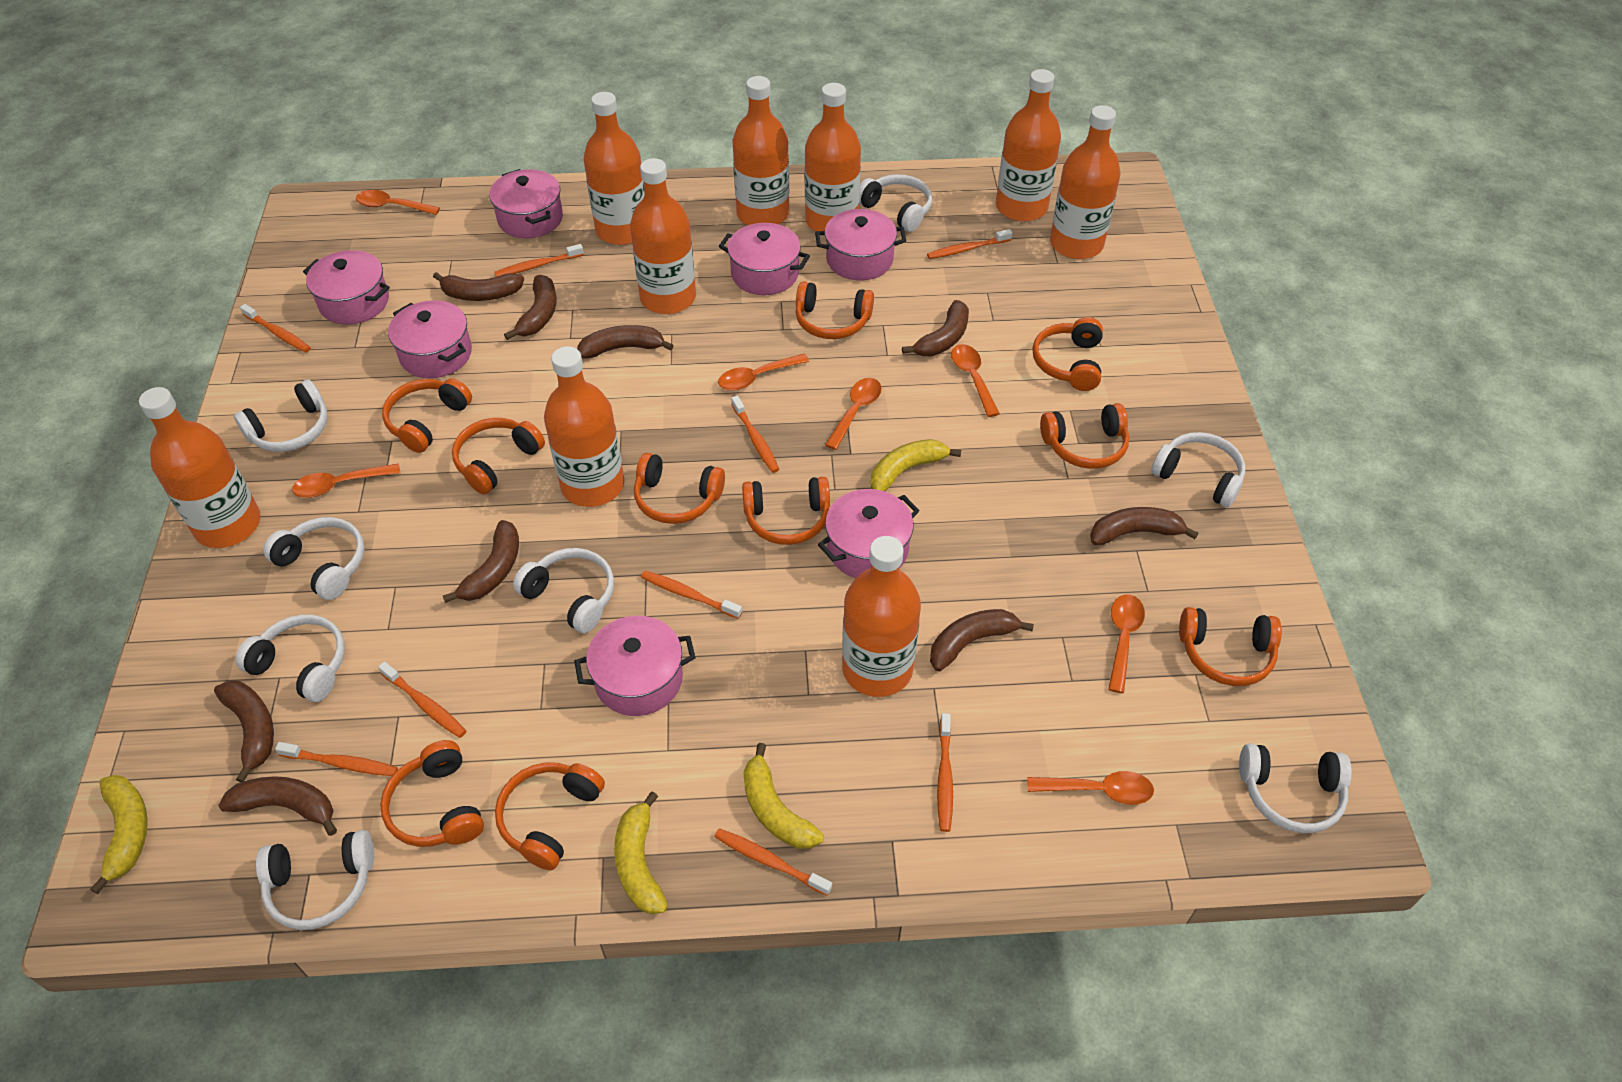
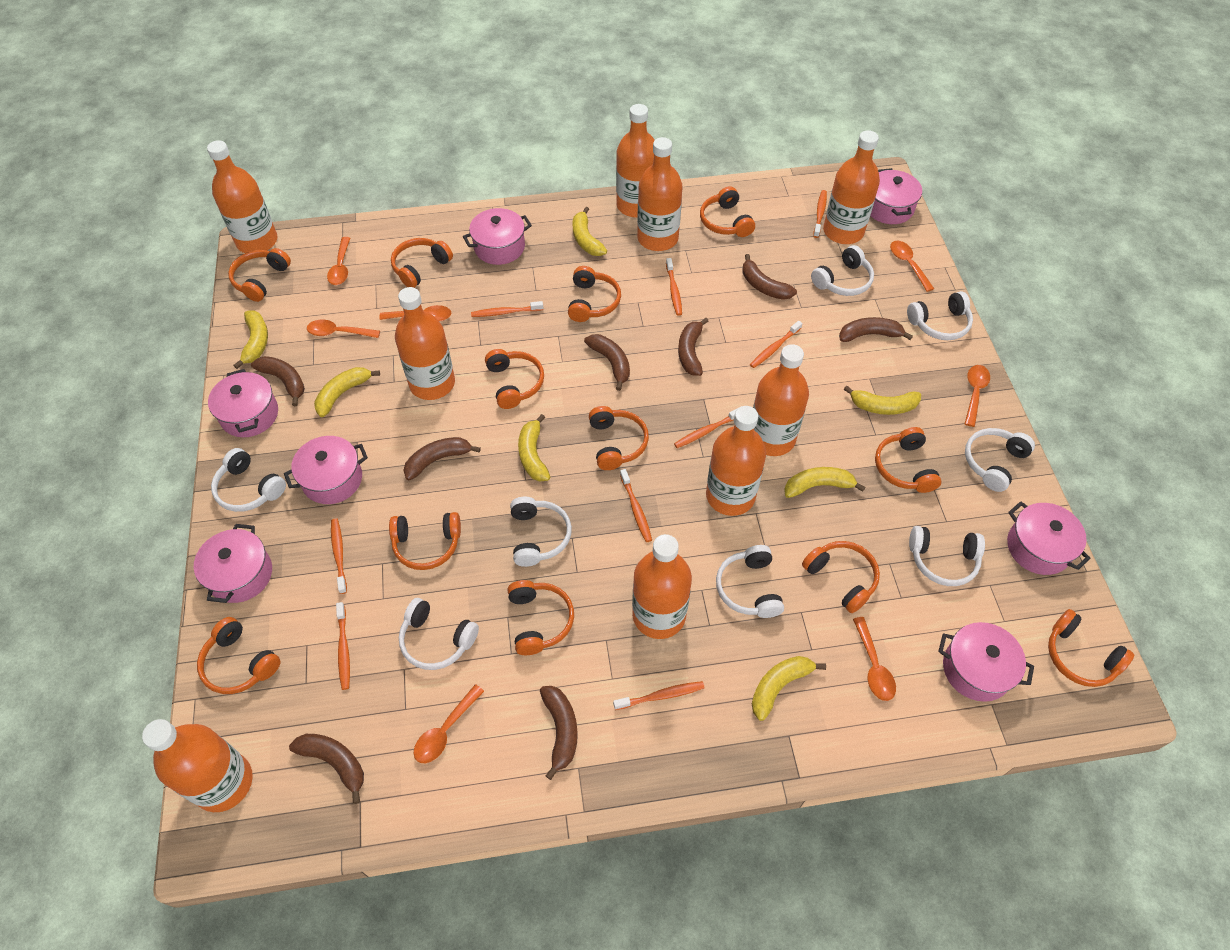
brown banana: [214,681,274,782] [218,776,337,836] [433,272,524,301] [443,520,519,603] [504,275,557,340] [577,325,674,358] [902,300,969,356] [930,609,1034,671] [1090,507,1199,545] = 9 -> [251,356,305,406] [289,734,364,804] [404,437,481,480] [540,686,578,780] [584,334,630,391] [678,318,709,376] [742,254,797,300] [839,317,913,342] = 8
orange headphones: [380,740,484,847] [382,378,472,453] [452,418,545,494] [495,762,605,870] [634,453,725,524] [742,477,830,545] [796,281,874,339] [1032,317,1103,391] [1040,403,1129,469] [1179,607,1282,686] = 10 -> [197,617,280,694] [228,248,291,302] [389,512,461,570] [391,238,453,288] [485,349,544,409] [507,580,574,655] [568,266,621,322] [589,406,649,470] [700,186,755,237] [802,541,880,613] [875,427,941,493] [1048,609,1134,687] = 12
yellow banana: [90,775,148,894] [614,791,668,914] [743,743,824,849] [871,439,961,491] = 4 -> [233,310,268,369] [314,367,380,417] [518,414,550,482] [573,207,607,256] [752,656,826,721] [784,467,865,498] [844,386,921,415] = 7

